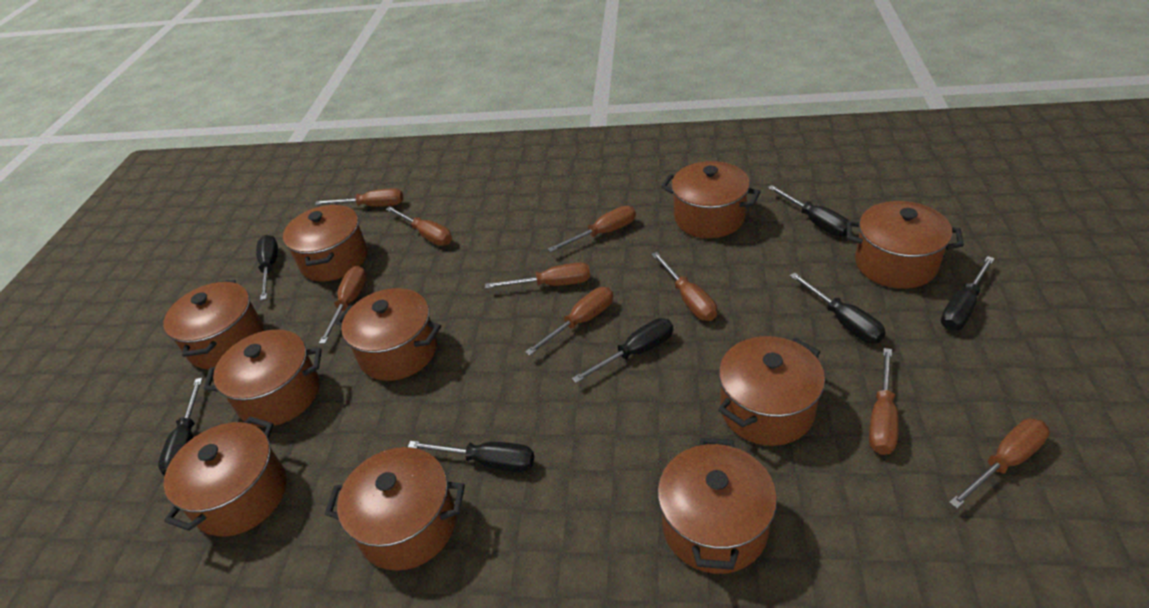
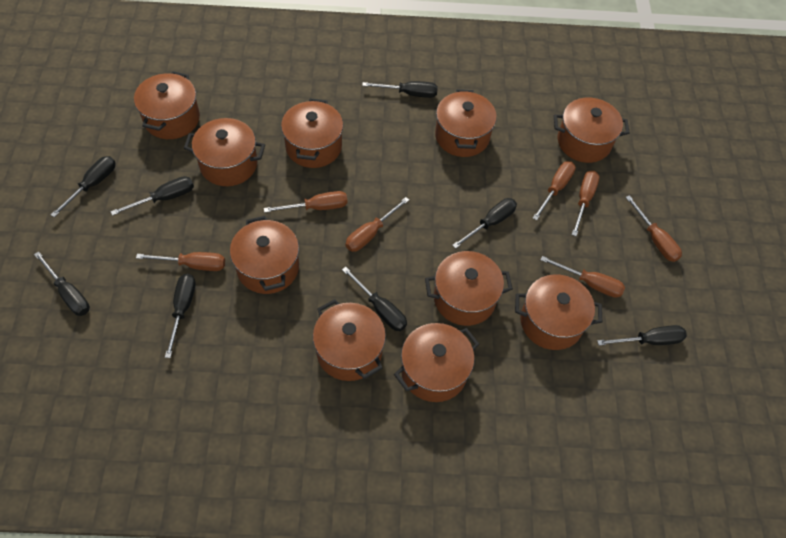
black screwdriver: [158,378,203,476] [256,235,278,300] [408,441,534,472] [572,318,673,383] [768,185,849,236] [790,273,886,343] [941,256,995,330] = 7 -> [34,251,90,316] [51,156,116,217] [110,176,194,216] [165,274,196,358] [342,267,407,331] [362,81,438,98] [452,198,517,249] [597,325,687,346] = 8
brown screwdriver: [315,188,403,207] [319,266,367,344] [386,206,452,246] [485,262,590,289] [525,287,613,356] [548,206,636,252] [652,252,717,321] [869,348,899,455] [949,418,1050,509] = 9 -> [136,252,225,271] [264,191,348,213] [345,197,409,252] [533,161,576,220] [541,256,625,298] [572,170,600,236] [626,195,682,262] = 7

